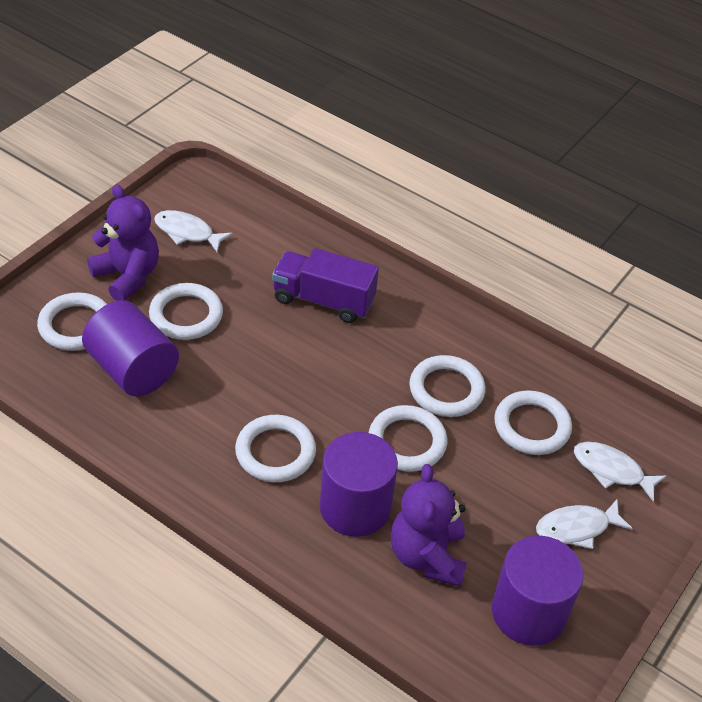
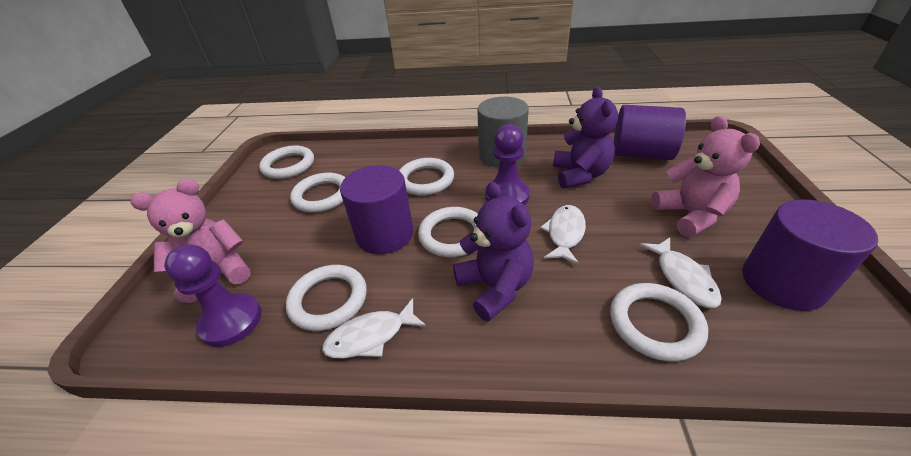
grey cylinder: none = 0 -> [477,97,529,167] = 1
pink teddy bear: none = 0 -> [131,179,251,303] [651,116,760,237] = 2
purple pawn: none = 0 -> [164,244,262,347] [485,124,530,205] = 2
purple truck: [272,248,379,323] = 1 -> none = 0

